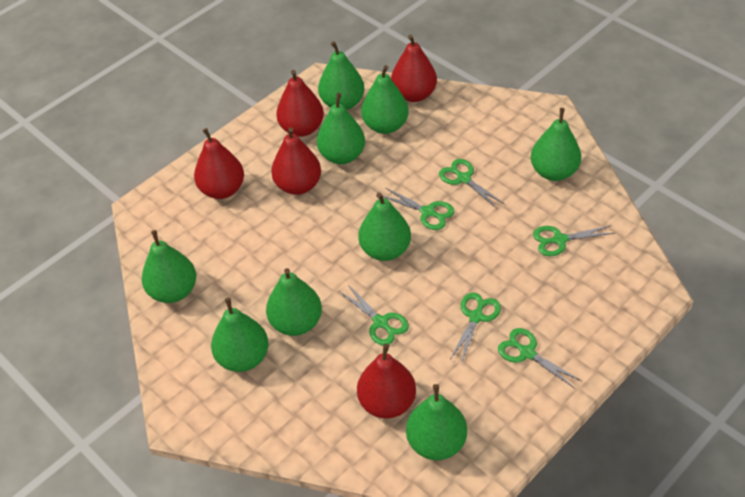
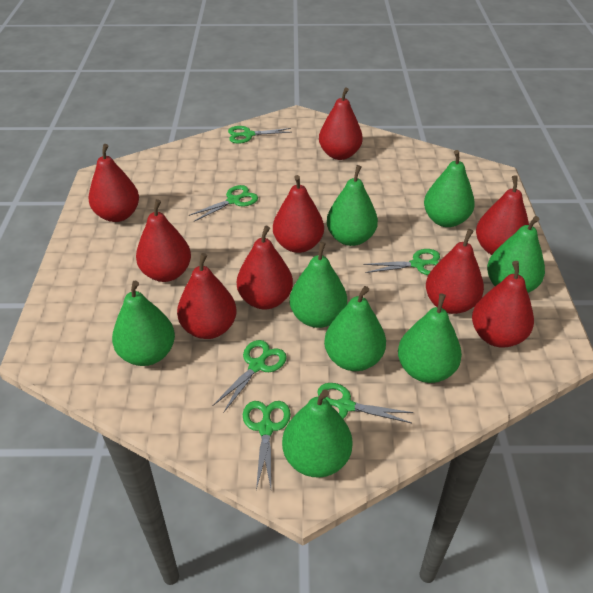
green pear: [142,230,196,303] [211,298,269,372] [266,268,322,336] [317,93,365,164] [318,41,364,110] [358,193,411,261] [361,65,409,134] [406,384,467,460] [531,108,581,181] = 9 -> [112,281,175,366] [282,389,353,478] [290,242,347,328] [324,286,386,371] [327,165,378,246] [398,294,462,383] [424,150,475,227] [487,216,545,293] = 8
red pear: [194,128,244,199] [271,127,321,195] [276,70,324,137] [357,344,416,418] [391,35,437,102] = 5 -> [89,144,139,222] [136,199,191,282] [177,253,237,339] [237,226,293,310] [273,175,324,253] [319,88,363,160] [426,229,484,314] [472,261,534,347] [476,175,529,255] = 9

